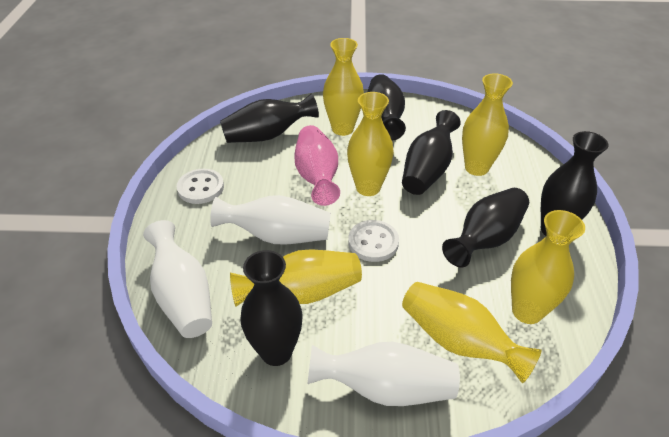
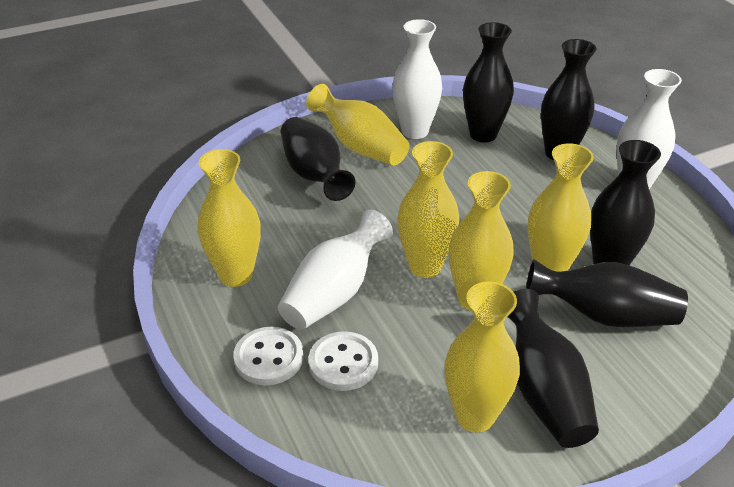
pink vase: [294,125,340,206] = 1 -> none = 0

